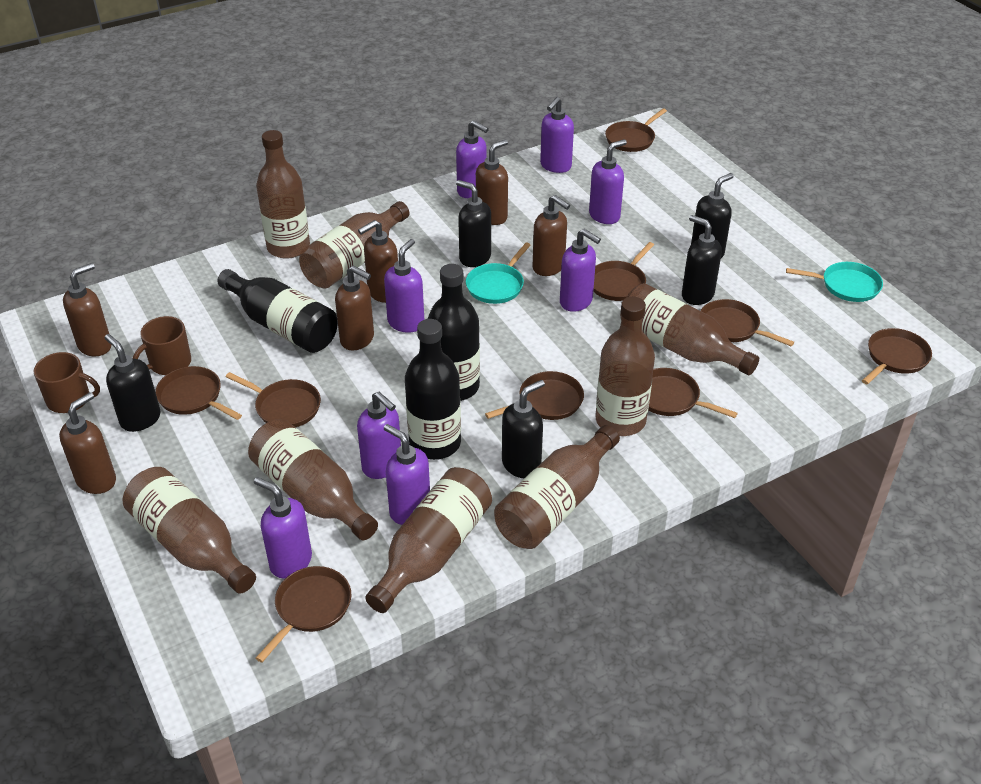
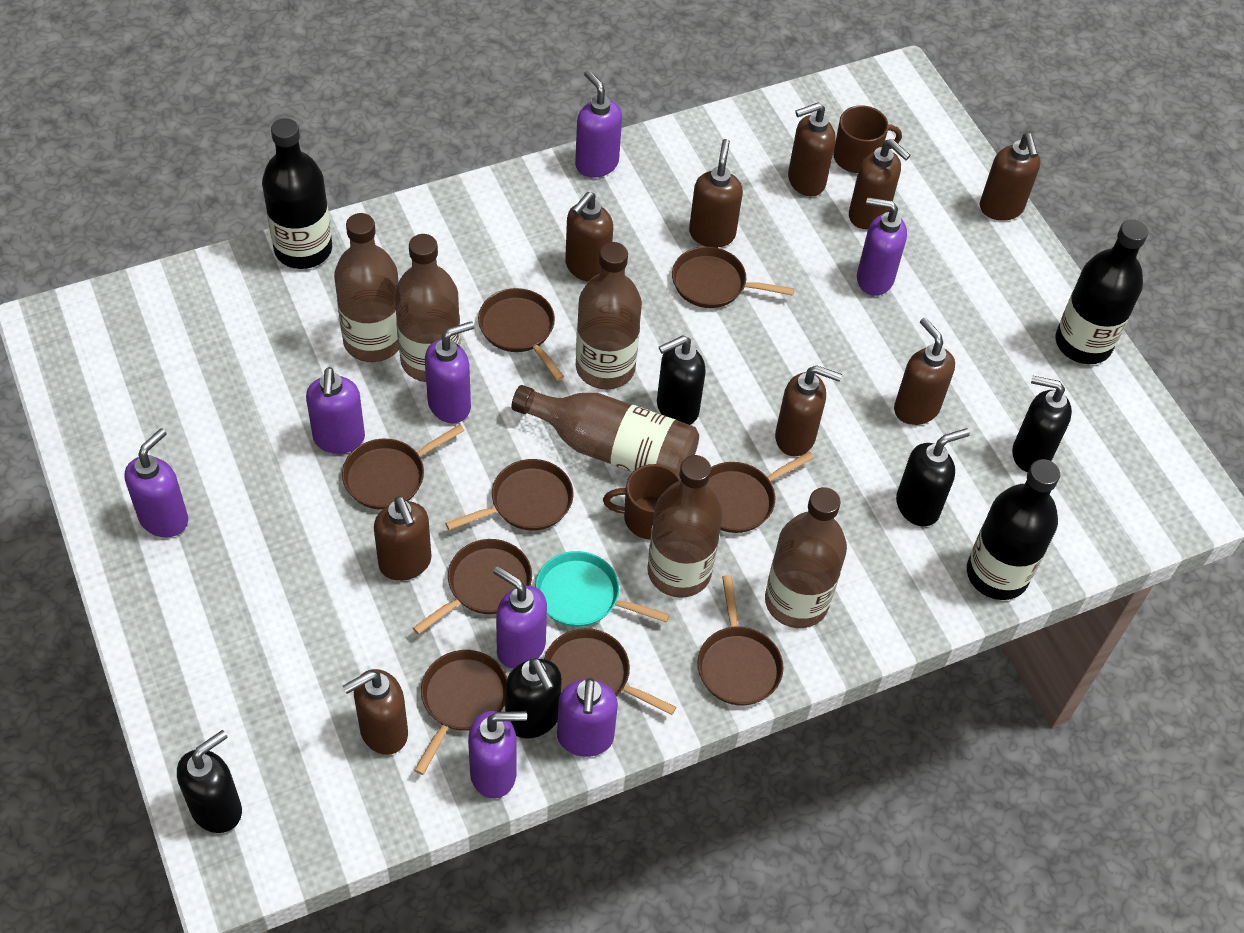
brown bottle: [123,467,256,594] [248,419,378,540] [256,130,310,259] [299,201,409,288] [365,467,492,613] [494,425,620,549] [595,297,655,436] [620,283,759,375] = 8 -> [334,213,399,362] [395,234,461,382] [512,385,699,478] [576,242,642,390] [647,455,723,598] [765,487,847,628] = 6
brown soap dispenser: [59,392,116,494] [63,263,111,356] [335,266,374,350] [358,220,398,303] [476,139,508,225] [532,195,570,276] = 6 -> [343,669,408,755] [374,496,431,581] [565,192,613,282] [689,139,743,247] [775,365,842,457] [788,102,836,197] [849,139,910,229] [894,317,955,425] [980,133,1041,221] = 9
turquoise pan: [466,243,531,304] [786,262,883,302] = 2 -> [535,551,670,627] = 1

